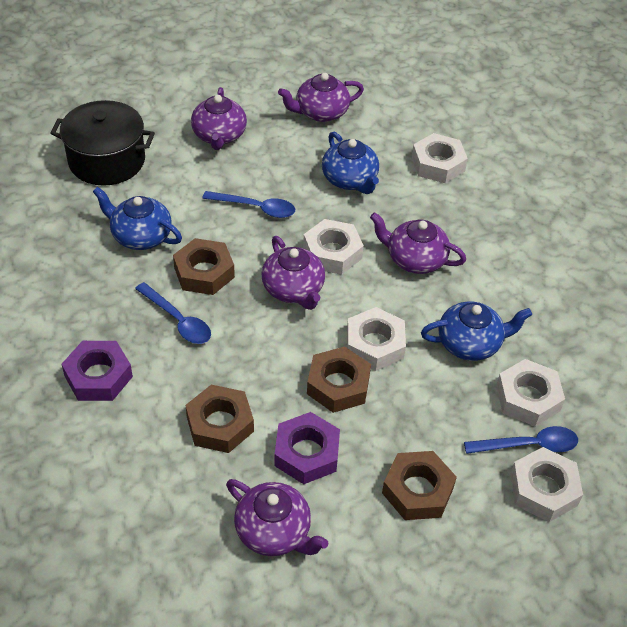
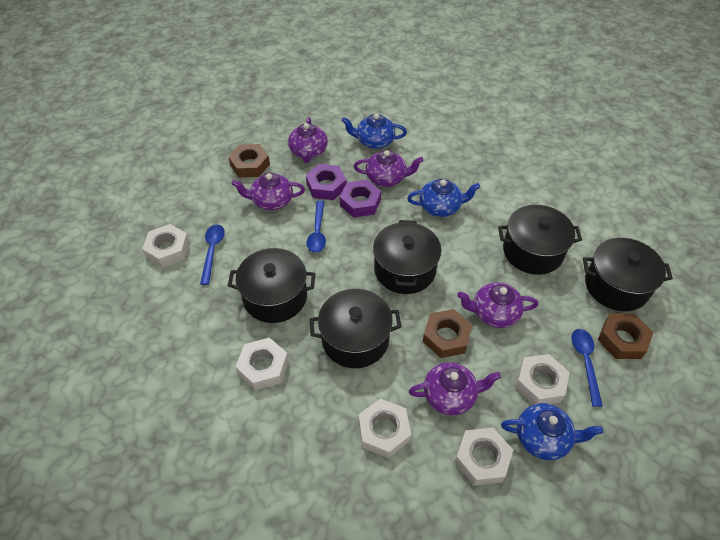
black pot: [50,100,155,186] = 1 -> [228,248,315,323] [309,289,402,368] [373,220,441,294] [498,205,582,275] [583,238,673,311] = 5
brown nut: [173,238,235,295] [186,385,254,453] [307,346,371,413] [382,451,457,520] = 4 -> [228,144,270,177] [423,309,472,358] [598,313,653,359] = 3

